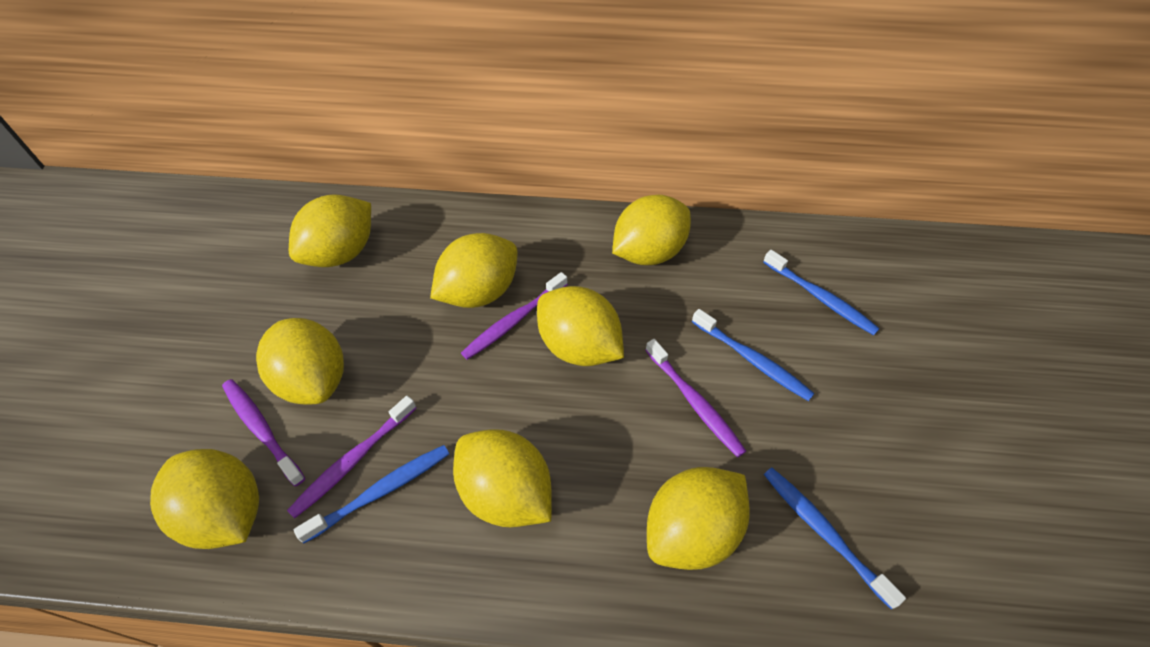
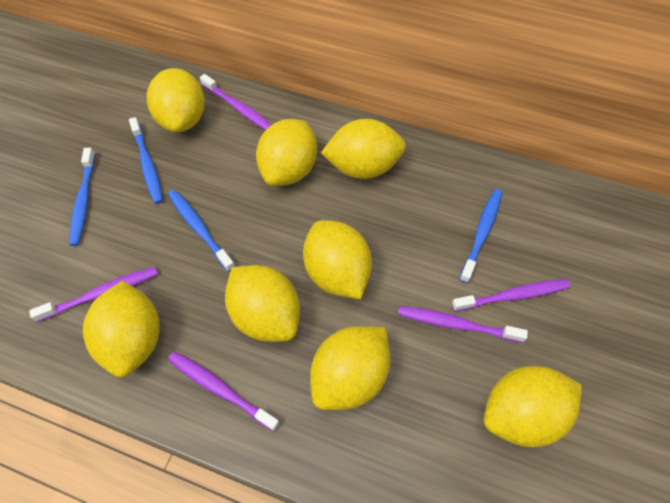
purple toothbrush: [222,379,305,486] [287,396,416,518] [461,272,568,360] [645,339,746,457] = 4 -> [29,267,158,322] [168,351,280,432] [200,74,272,130] [398,306,528,343] [452,279,570,312] = 5

